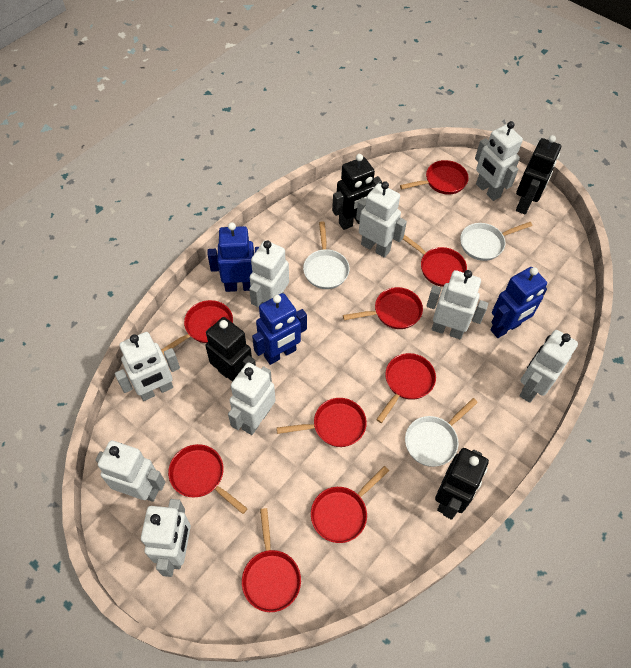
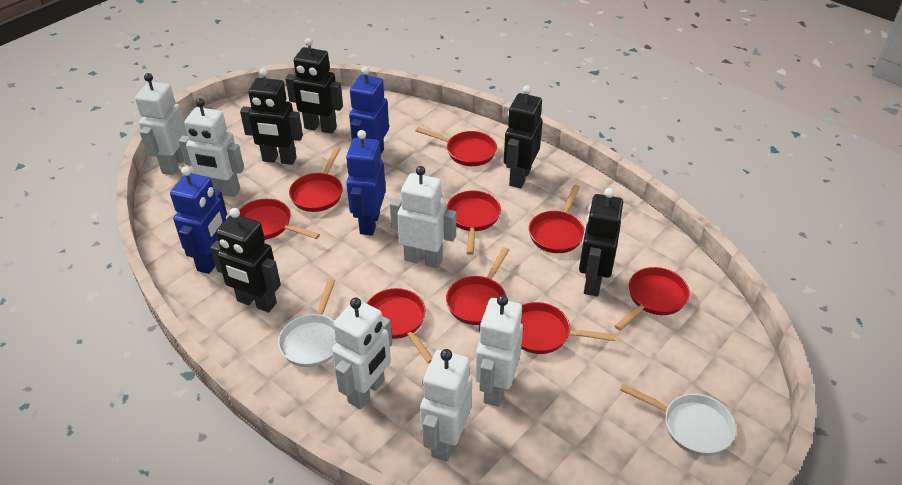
black robot: [205,317,256,382] [332,154,382,230] [435,448,489,520] [516,135,561,215] = 4 -> [210,208,281,313] [240,68,303,165] [286,38,343,134] [504,85,543,188] [579,188,623,296] = 5
white pan: [303,221,350,289] [405,398,478,467] [460,222,533,261] = 3 -> [278,279,337,367] [620,384,736,456] = 2
white robot: [96,440,165,502] [115,332,180,401] [141,499,191,577] [228,363,276,435] [249,240,289,307] [356,181,407,258] [427,270,488,339] [475,121,523,201] [519,330,578,403] = 9 -> [135,73,188,175] [179,98,244,197] [332,298,392,409] [390,166,456,268] [420,349,472,462] [475,295,523,407] = 6

